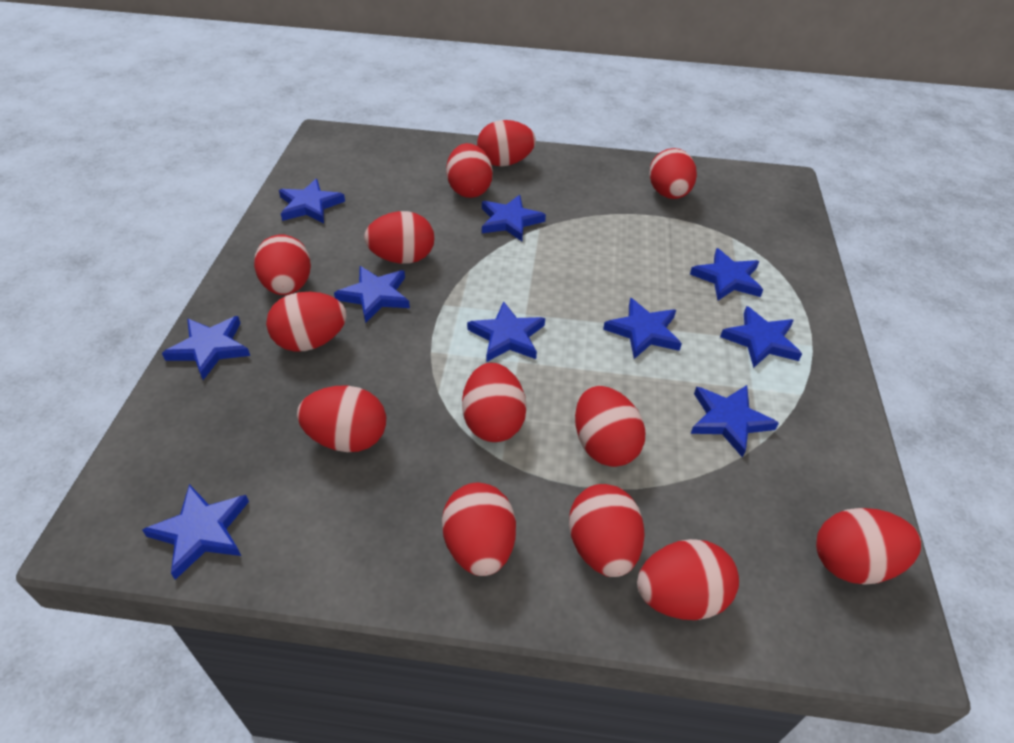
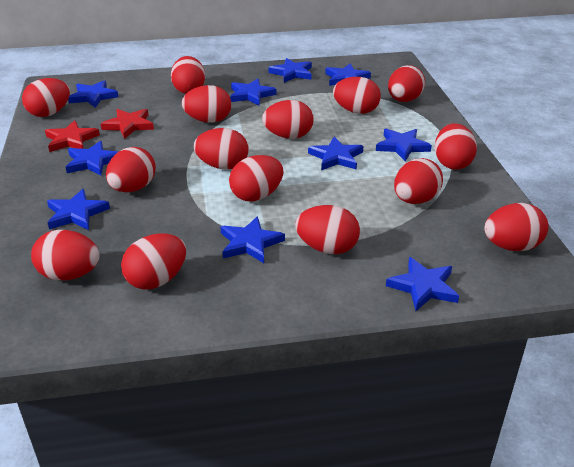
red egg: [254,235,311,295] [266,292,347,352] [297,386,386,452] [364,211,434,264] [442,483,516,576] [446,143,493,198] [462,363,527,442] [477,120,536,166] [569,484,645,577] [575,386,645,467] [637,539,739,620] [649,148,697,199] [816,508,921,585] = 13 -> [22,78,70,117] [31,230,100,280] [106,147,156,192] [121,233,186,290] [171,56,205,94] [182,85,231,123] [194,128,248,170] [229,155,284,202] [262,100,314,139] [295,205,360,254] [333,77,381,114] [388,65,425,102] [394,158,443,204] [435,123,477,170] [484,203,549,251] = 15
red star: none = 0 -> [45,120,100,152] [101,109,154,139] = 2

